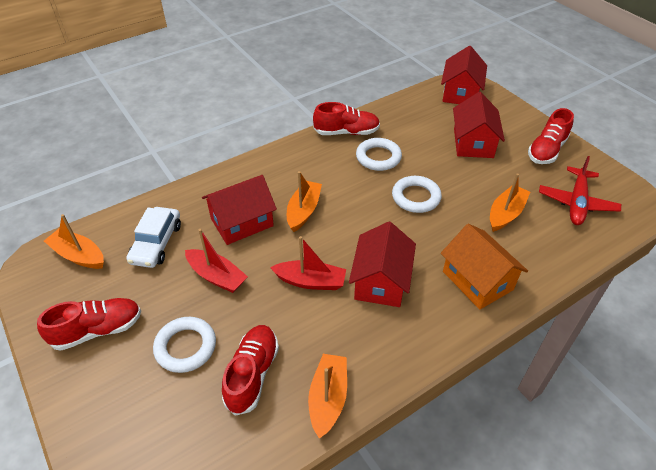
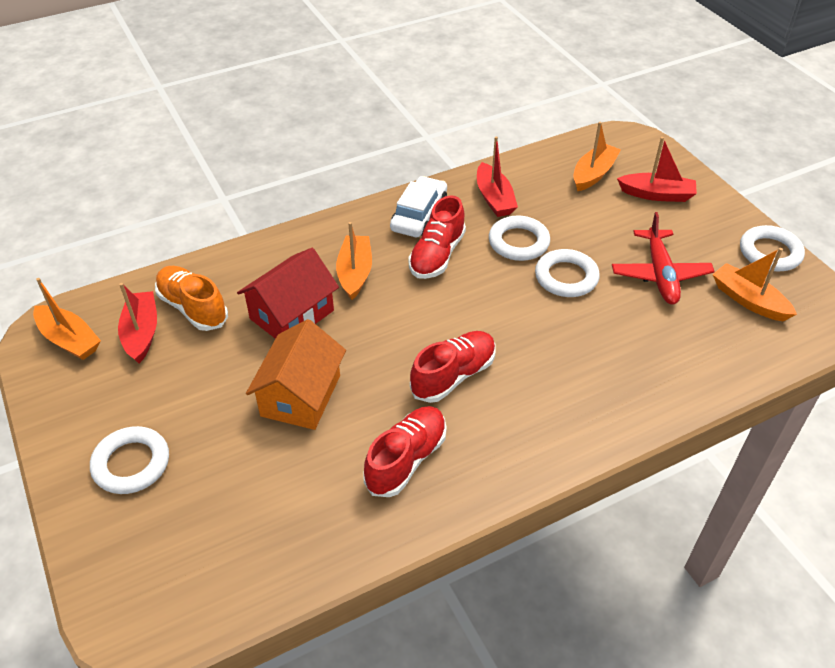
orange shoe: none = 0 -> [155,266,228,331] = 1
red boat: [185,229,248,293] [270,236,346,290] = 2 -> [118,283,157,363] [477,136,518,217] [617,137,697,202] = 3
red house: [202,175,277,245] [349,222,416,307] [441,46,487,104] [453,92,505,158] = 4 -> [237,248,339,339] = 1
red shoe: [37,298,141,351] [222,325,279,416] [313,102,380,135] [528,108,574,164] = 4 -> [363,406,447,497] [408,195,466,279] [410,331,496,403] = 3
white ring: [153,317,216,373] [356,138,402,171] [392,176,442,213] = 3 -> [90,426,169,494] [489,215,550,261] [535,249,600,297] [740,225,805,271] = 4

